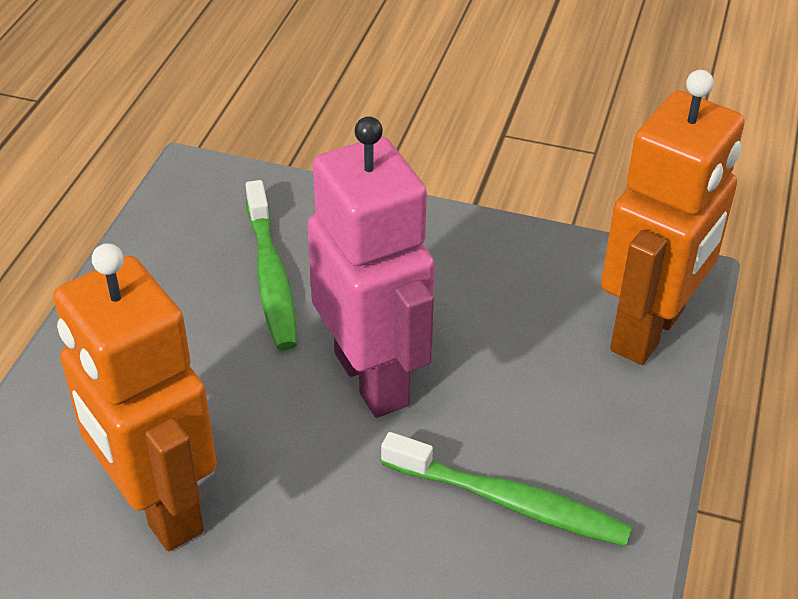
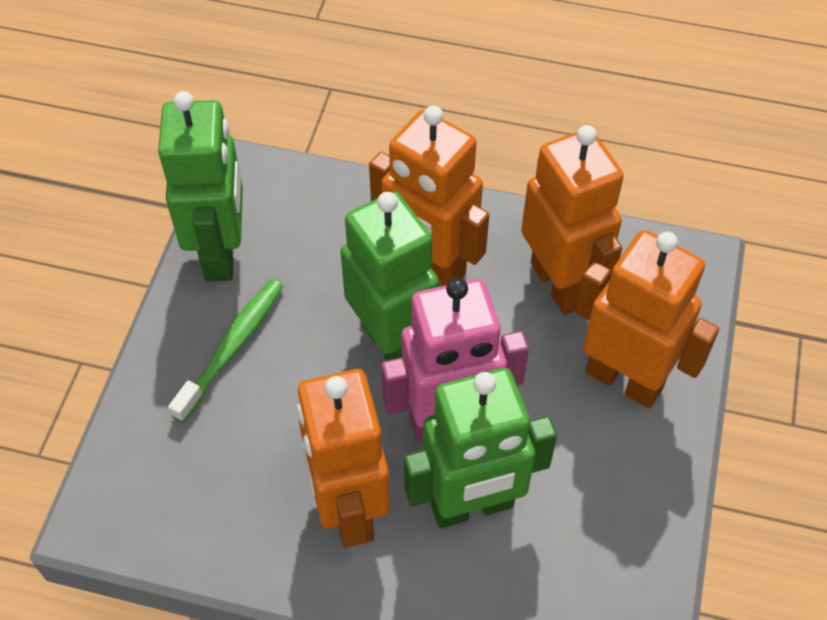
green robot: none = 0 -> [158,91,243,281] [341,191,439,361] [404,368,557,528] = 3
green toothbrush: [246,180,297,350] [381,432,633,547] = 2 -> [168,279,283,422] = 1
orange robot: [53,243,217,551] [601,70,745,365] = 2 -> [296,369,390,547] [369,106,489,286] [521,125,624,315] [575,230,719,408] = 4

